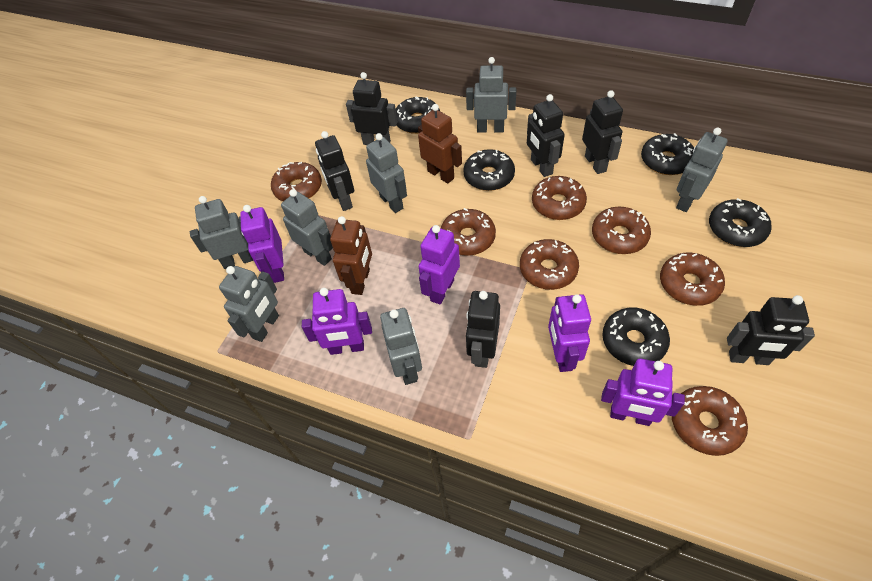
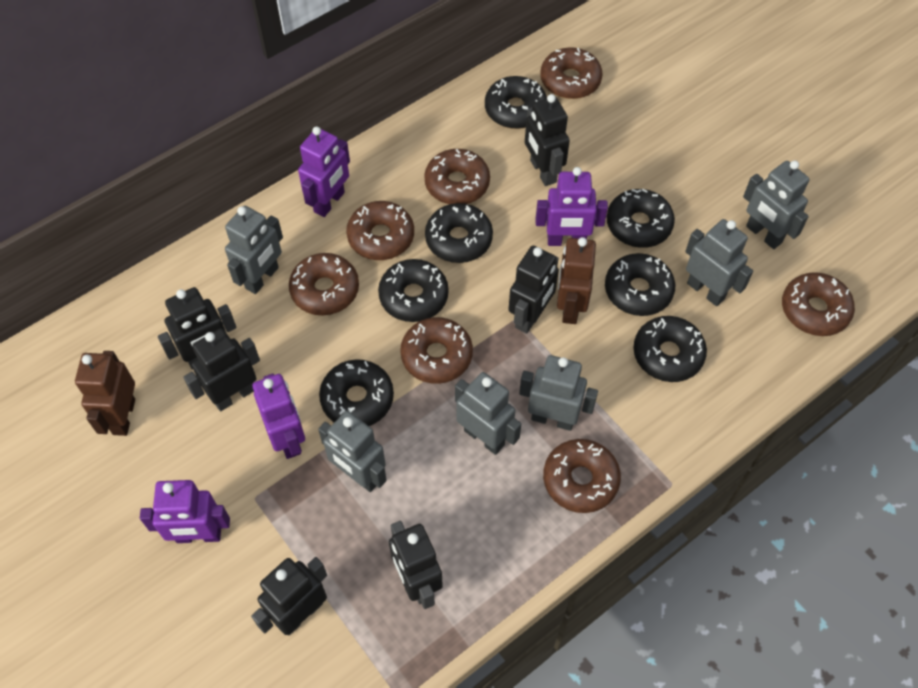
black donut: [396,96,440,134] [463,149,515,191] [602,308,670,366] [641,133,694,175] [709,198,772,247] = 5 -> [319,359,394,426] [378,259,449,322] [425,203,493,263] [485,76,547,129] [605,253,675,316] [607,189,675,248] [633,316,707,382] = 7
grey robot: [190,196,254,269] [219,266,279,342] [281,189,333,266] [366,133,407,213] [380,308,422,385] [466,57,516,133] [676,128,728,212] = 7 -> [225,206,283,294] [318,411,387,492] [455,372,521,455] [519,355,598,431] [685,219,753,306] [743,160,809,249] = 6
purple robot: [240,205,284,283] [302,288,372,355] [419,225,460,305] [548,294,591,372] [601,358,685,426] = 5 -> [140,480,230,543] [252,374,305,459] [298,126,350,217] [535,167,608,246] = 4

